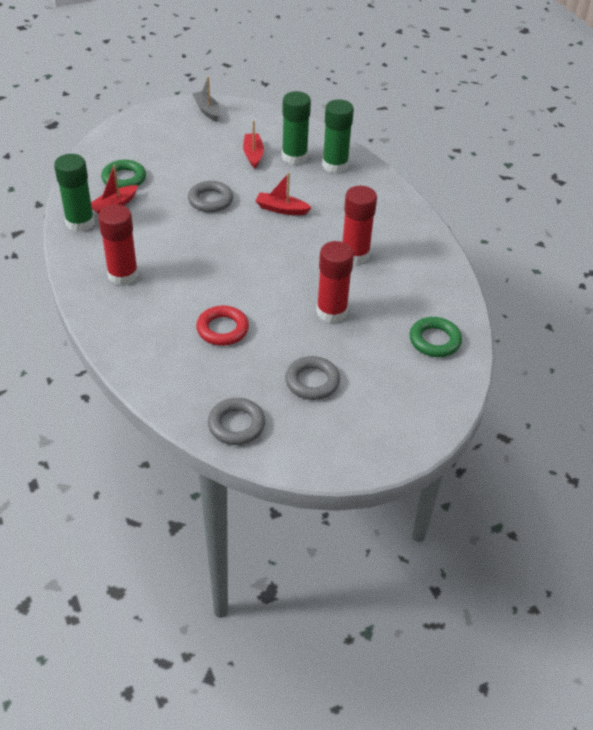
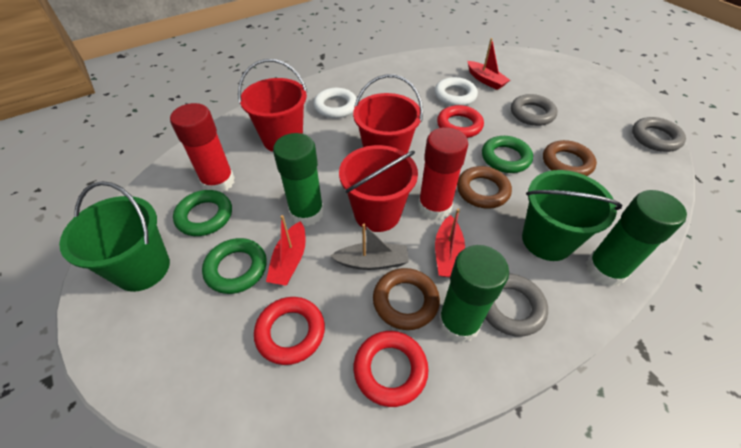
brown ring: none = 0 -> [373,268,440,330] [457,166,512,209] [543,140,597,176] = 3
green bucket: none = 0 -> [59,181,170,292] [522,170,622,261] = 2
green ring: [101,160,146,188] [410,317,462,357] = 2 -> [173,190,232,236] [202,238,267,294] [482,136,533,173] = 3
red bucket: none = 0 -> [238,59,307,152] [339,145,418,232] [353,74,423,154] = 3
red glue stick: [98,204,138,286] [316,241,354,323] [343,186,377,265] = 3 -> [170,103,235,193] [418,127,468,220] = 2
red ring: [196,305,249,346] = 1 -> [254,297,325,365] [354,331,429,407] [437,105,484,138] = 3
white ring: none = 0 -> [313,88,357,118] [435,77,478,106] = 2

